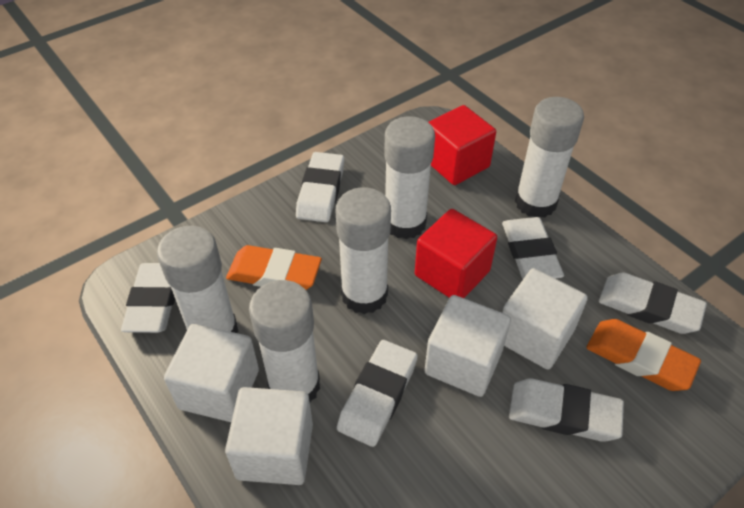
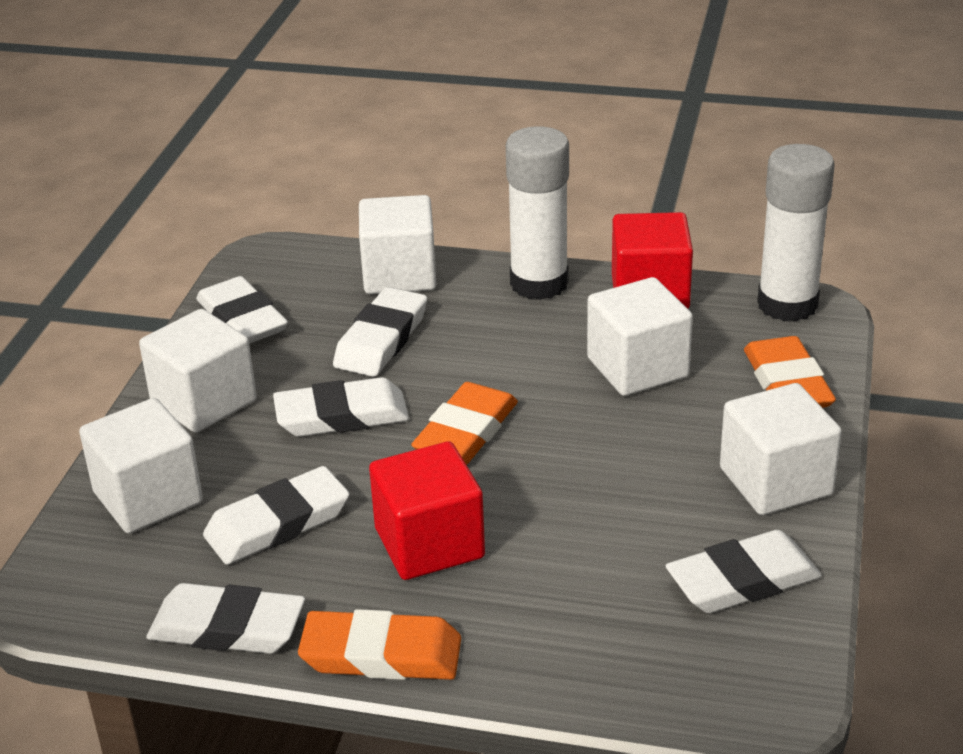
orange eraser: [226,245,322,290] [586,319,701,391] = 2 -> [298,609,461,680] [411,382,518,465] [744,336,836,408] = 3
white cube: [164,324,259,422] [225,387,313,485] [425,295,511,397] [502,268,588,369] = 4 -> [79,398,203,534] [139,309,257,433] [359,195,436,294] [587,277,693,396] [720,383,842,515] = 5
white glue stick: [157,226,238,333] [249,280,320,403] [336,187,391,314] [384,116,435,239] [515,97,584,218] = 5 -> [506,126,569,300] [757,144,835,321] = 2

